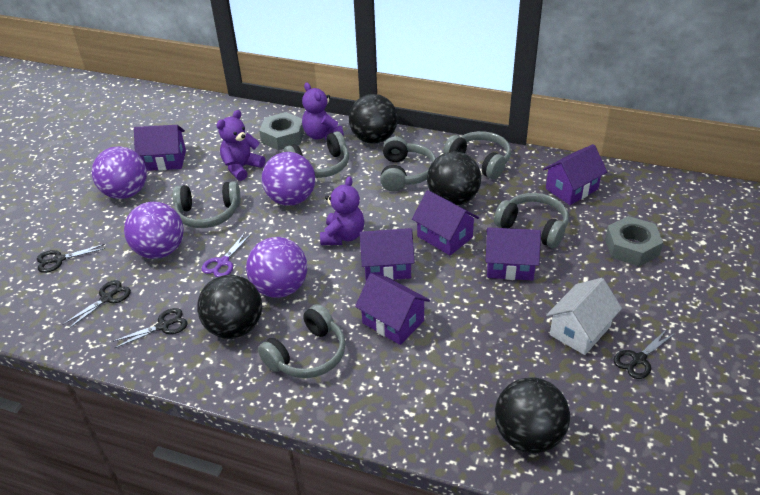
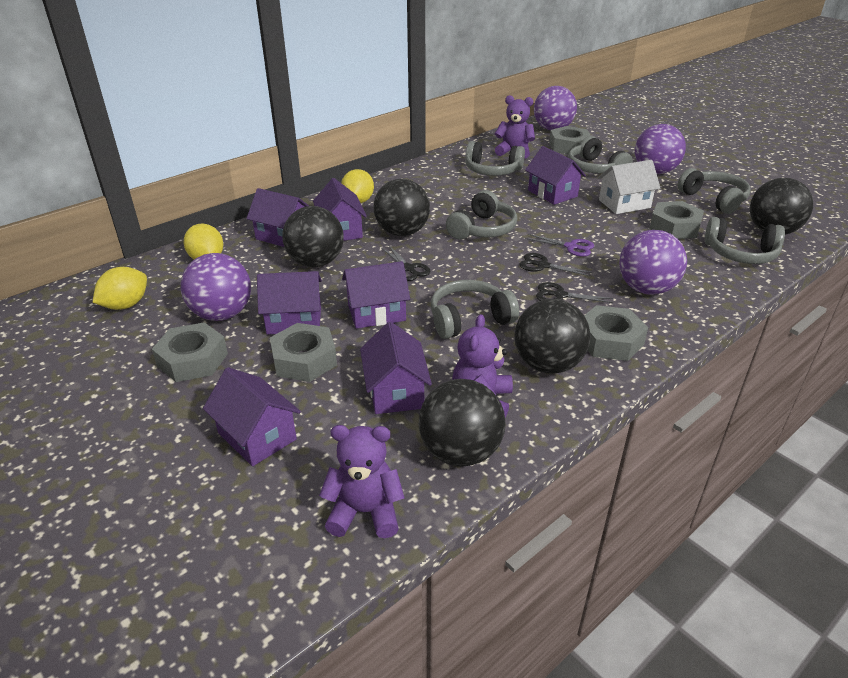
black ball: [197,275,262,339] [349,94,398,144] [427,151,481,205] [495,377,570,453] = 4 -> [282,206,344,267] [373,179,430,236] [419,379,506,466] [515,299,591,374] [750,178,813,235] = 5
black scissors: [37,244,106,273] [64,280,131,329] [111,308,188,349] [614,329,675,379] = 4 -> [382,245,431,281] [520,253,592,276] [536,282,613,303] = 3
grey nut: [259,112,305,150] [605,216,663,266] = 2 -> [152,322,228,382] [270,323,337,382] [549,126,591,154] [584,305,648,361] [649,201,704,239] = 5
purple house: [134,125,186,171] [355,273,430,345] [360,228,415,281] [412,190,479,255] [485,227,541,280] [543,144,607,205] = 6 -> [203,367,301,466] [247,188,309,247] [257,271,322,334] [313,178,367,241] [342,261,410,329] [360,322,432,414] [525,146,586,205] = 7
yellow lemon: none = 0 -> [92,267,147,310] [184,223,223,259] [341,169,374,203] = 3

